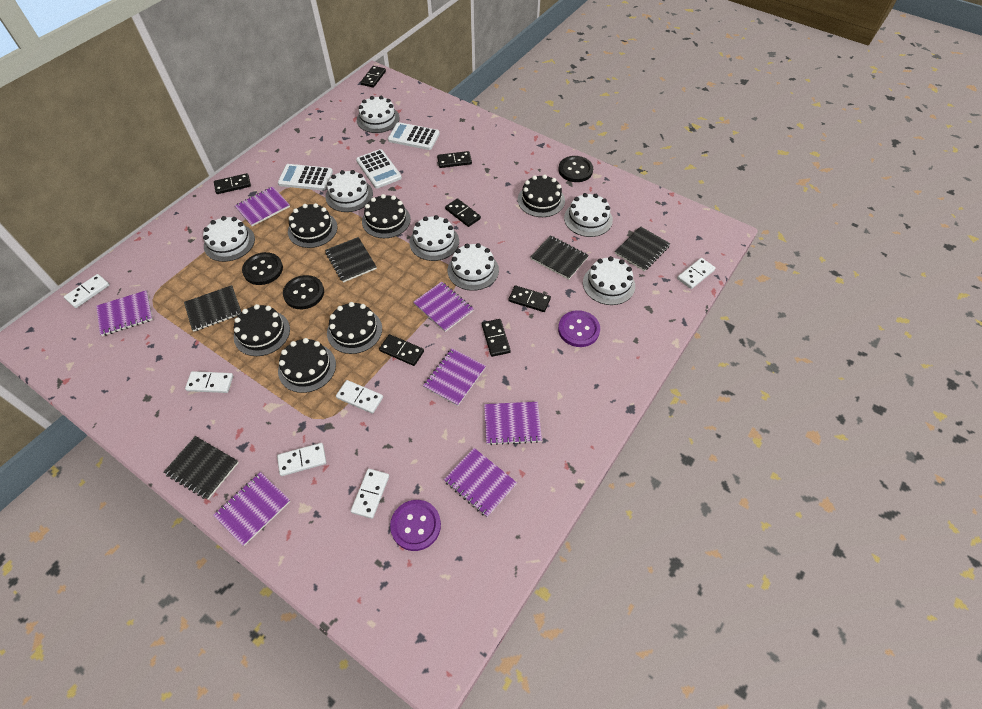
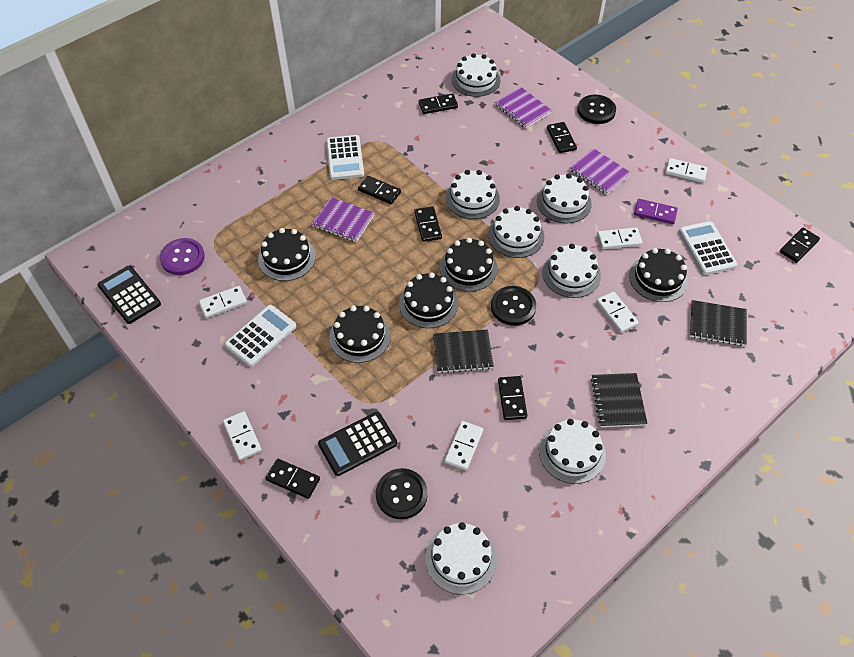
black cake: [234,304,290,356] [278,338,336,393] [288,203,338,248] [327,302,382,354] [362,194,411,238] [518,175,565,217] = 6 -> [258,228,316,281] [329,305,390,363] [399,272,458,328] [440,238,498,292] [629,248,688,302] = 5
black calculator: none = 0 -> [98,266,161,324] [318,412,397,476] = 2
black notebook: [164,436,239,500] [184,285,241,331] [325,237,377,283] [531,235,589,280] [615,226,670,271] = 5 -> [433,329,494,373] [591,373,648,427] [690,300,747,346] = 3
purple button: [390,500,441,551] [558,310,600,347] = 2 -> [160,238,205,275] = 1
purple domino: none = 0 -> [634,199,678,224] = 1
purple notebook: [96,290,153,336] [213,472,291,546] [235,186,290,226] [413,282,474,332] [423,348,486,406] [444,448,517,517] [484,402,542,445] = 7 -> [312,197,375,242] [495,87,552,129] [570,148,631,195] = 3

